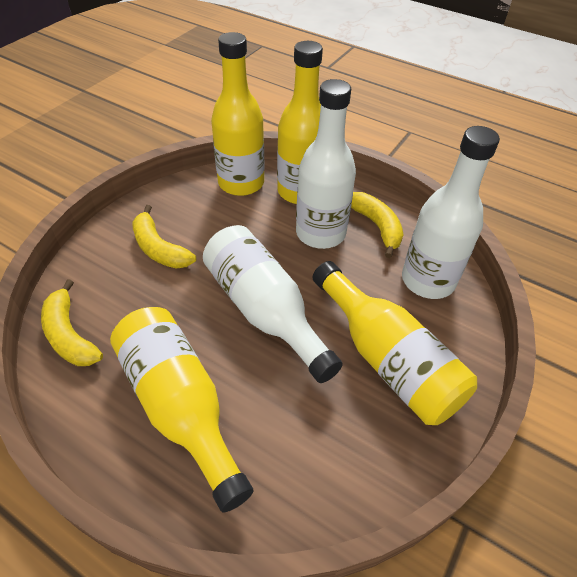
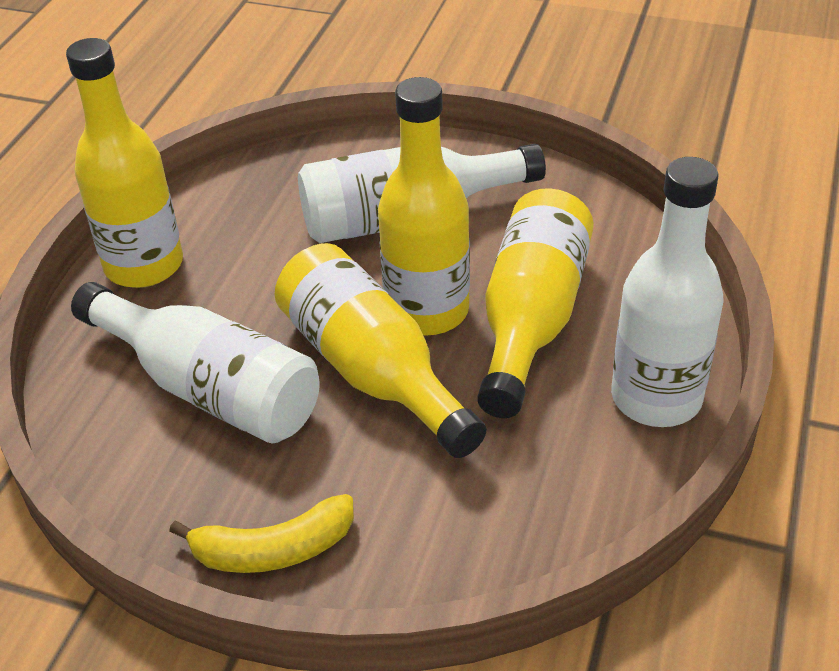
yellow banana: [41,279,103,366] [132,205,196,269] [351,192,404,258] = 3 -> [169,494,354,573] = 1

